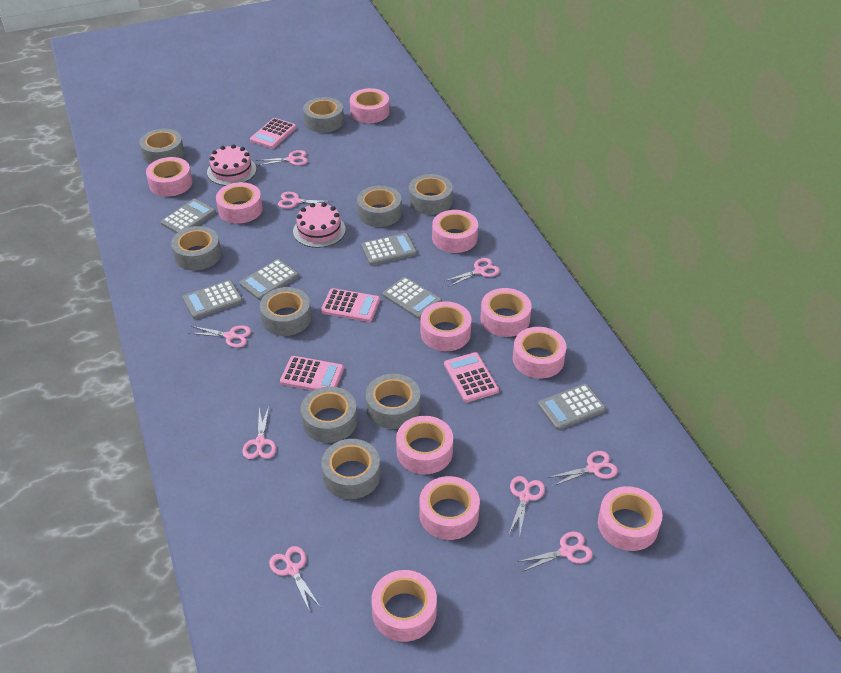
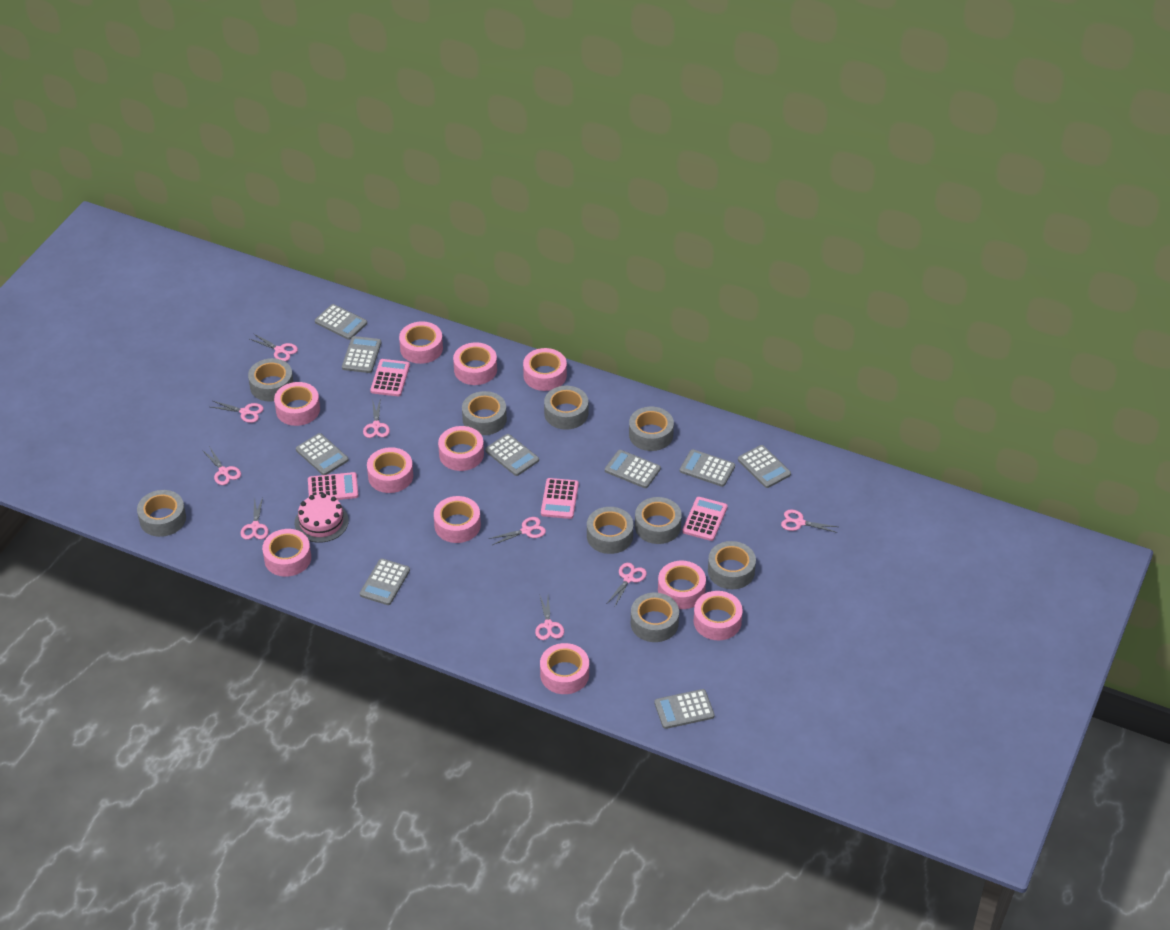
grey calculator: [160,199,216,233] [183,280,243,319] [239,259,299,300] [361,233,417,265] [383,277,442,319] [538,384,606,430] = 6 -> [296,433,349,475] [315,304,367,340] [342,336,381,373] [360,559,410,605] [485,434,539,476] [605,450,661,488] [654,689,714,729] [680,449,735,487] [738,445,791,488] = 9
pink cake: [207,144,256,186] [293,203,346,248] = 2 -> [295,493,349,543] = 1

